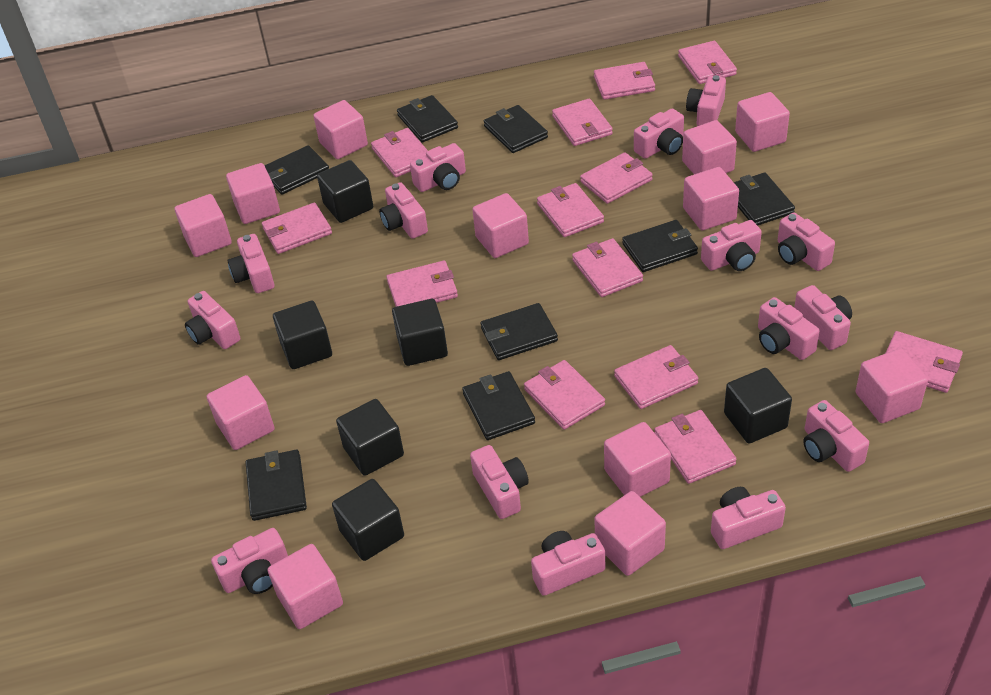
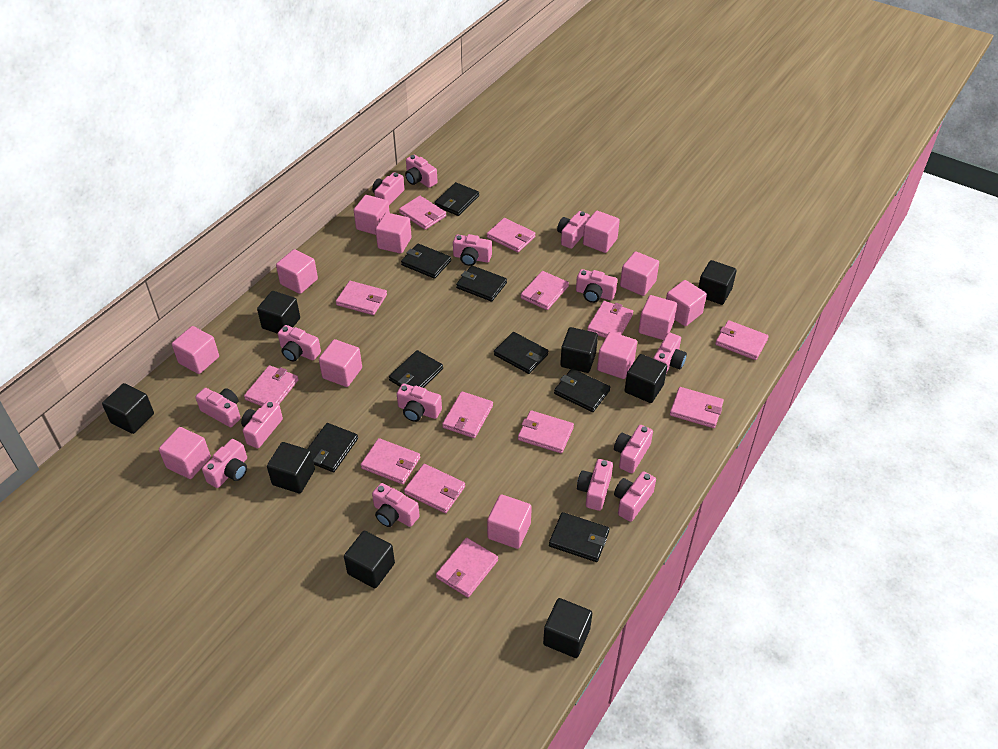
black cube: [273,301,332,369] [317,160,373,223] [332,479,404,561] [336,399,404,476] [392,299,448,366] [724,368,792,443] = 6 -> [102,383,154,434] [257,291,300,334] [267,442,315,493] [344,531,395,588] [543,598,592,658] [560,327,598,373] [625,354,667,403] [698,260,737,305] = 8

